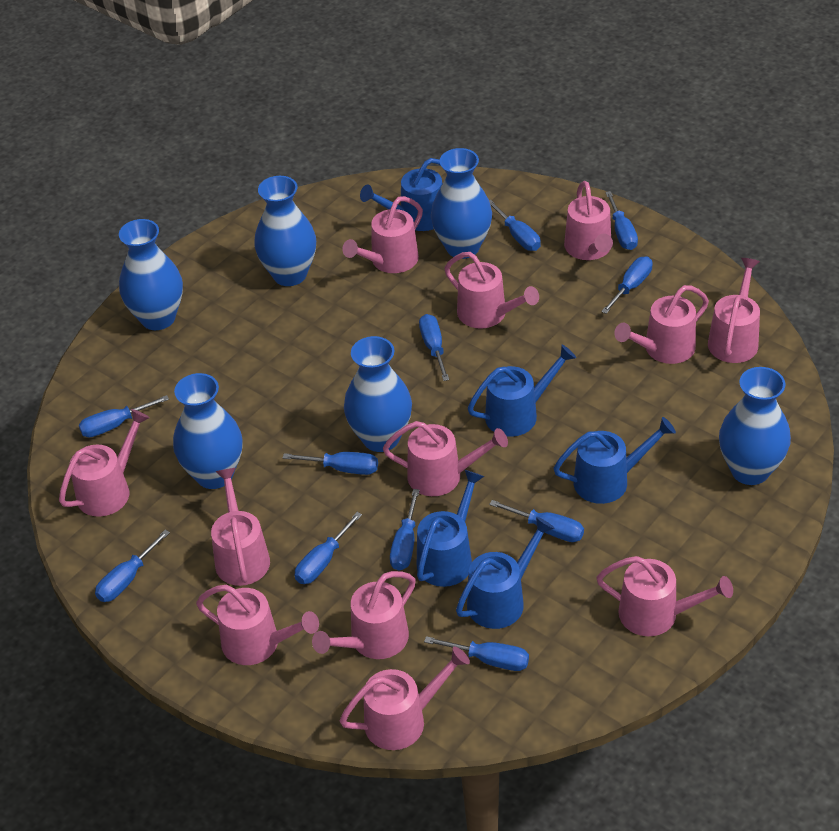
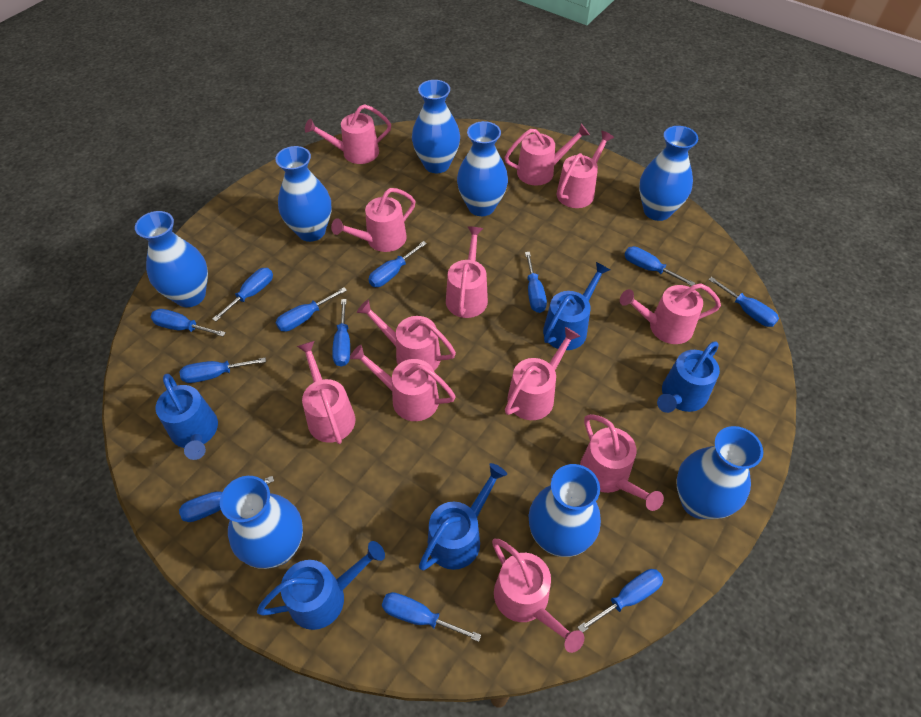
blue screwdriver: [79,395,169,438] [95,530,170,602] [283,452,378,475] [295,512,362,584] [390,489,420,571] [419,314,449,381] [424,636,529,671] [489,200,541,251] [489,500,584,542] [601,257,653,314] [605,191,638,250] = 11 -> [151,309,226,337] [179,358,266,383] [179,476,274,522] [212,268,273,321] [276,287,347,332] [332,299,350,367] [368,241,427,287] [382,592,481,642] [525,252,547,313] [577,569,664,632] [624,246,695,286] [709,277,779,327] = 12
blue vase: [119,219,183,330] [173,373,242,489] [254,176,316,286] [344,336,412,452] [431,148,492,259] [719,367,791,485] = 6 -> [135,211,208,307] [220,476,303,569] [275,146,331,242] [412,80,460,173] [457,121,508,216] [529,464,601,557] [639,126,698,221] [676,426,763,519] = 8

